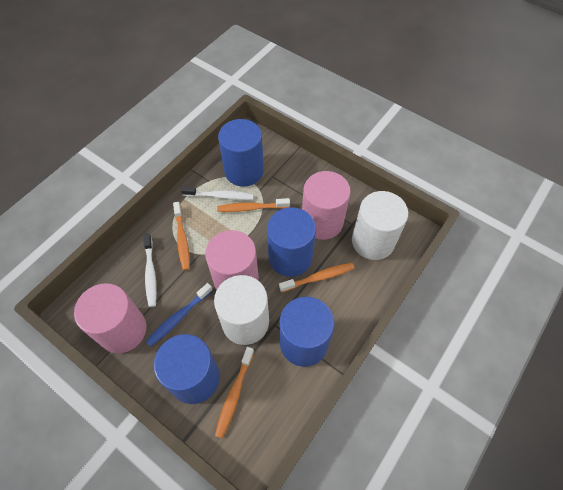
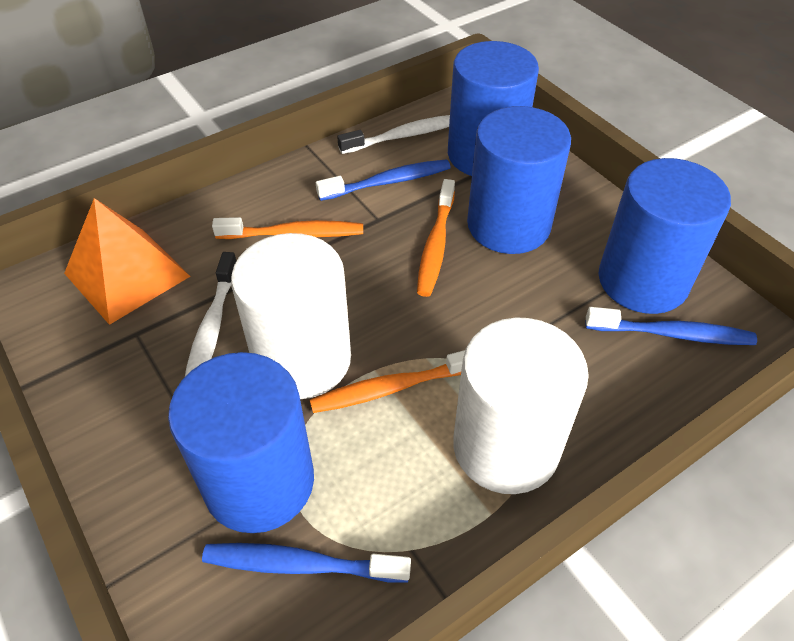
blue toothbrush: [146,283,213,347] = 1 -> [202,543,411,583] [316,159,451,201] [585,307,757,345] = 3
orange pyramid: none = 0 -> [64,198,191,325] = 1
orange toothbrush: [173,202,190,271] [215,347,254,438] [217,198,290,212] [279,263,355,292] = 4 -> [212,217,363,239] [310,350,465,413] [417,179,455,297] = 3
pink cylinder: [74,283,146,353] [205,230,259,290] [302,171,351,240] = 3 -> none = 0

